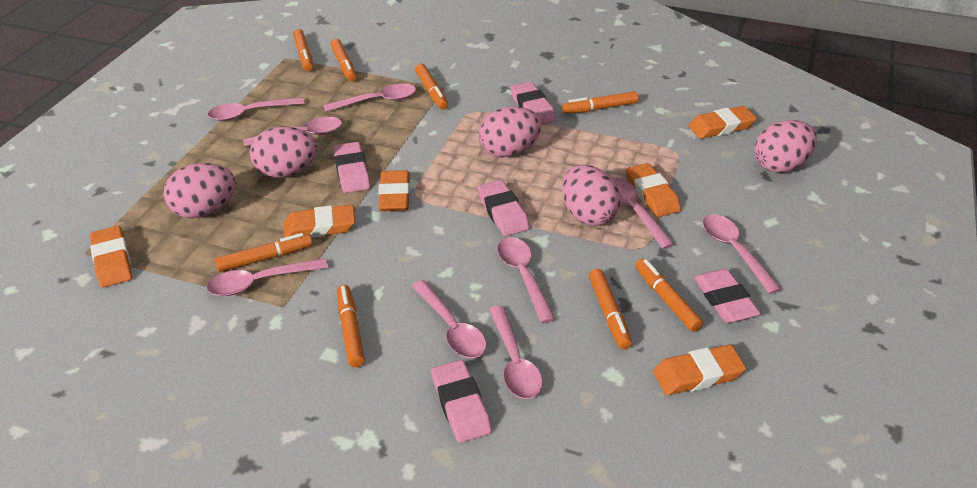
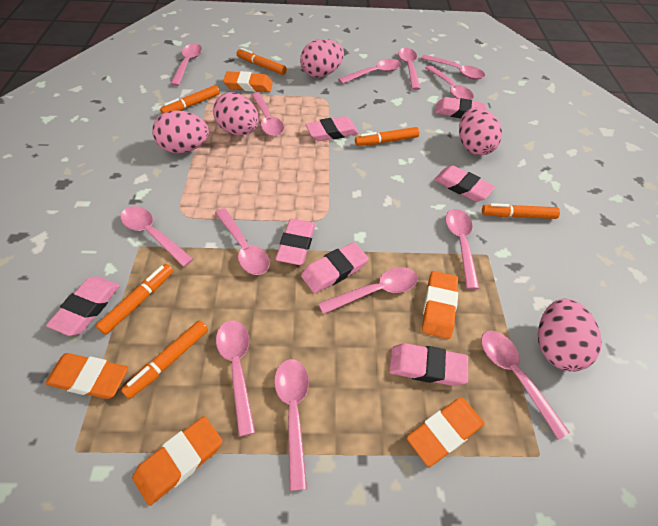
orange eraser: [90,226,132,288] [284,205,355,238] [378,170,410,211] [626,163,681,217] [653,345,746,395] [689,106,757,139] = 6 -> [45,353,128,399] [132,416,222,506] [223,71,273,92] [407,398,484,467] [422,271,458,339] = 5
orange marker: [215,233,312,272] [293,29,313,71] [330,39,357,82] [337,285,365,367] [415,64,448,110] [562,91,638,114] [589,269,632,349] [635,258,703,332] = 8 -> [96,264,173,335] [121,320,208,399] [160,85,220,114] [237,48,287,75] [355,127,419,146] [482,203,560,219] = 6
pink eraser: [333,142,370,193] [431,360,492,443] [478,180,530,236] [511,82,556,124] [694,269,761,323] = 5 -> [46,277,120,336] [275,219,316,265] [301,242,369,293] [305,116,359,141] [389,343,468,386] [434,165,495,202] [435,97,486,118] = 7
pink spoon: [206,258,328,296] [208,97,305,121] [243,117,342,147] [323,84,416,112] [412,280,487,358] [489,306,543,399] [497,237,555,323] [612,178,674,249] [703,214,781,294] = 9 -> [120,206,194,267] [171,44,202,86] [215,208,270,275] [216,320,255,437] [251,92,284,136] [274,359,309,491] [318,267,418,314] [338,59,401,84] [398,48,421,90] [421,54,485,80] [425,65,474,100] [445,209,479,289] [481,330,570,440] = 13

